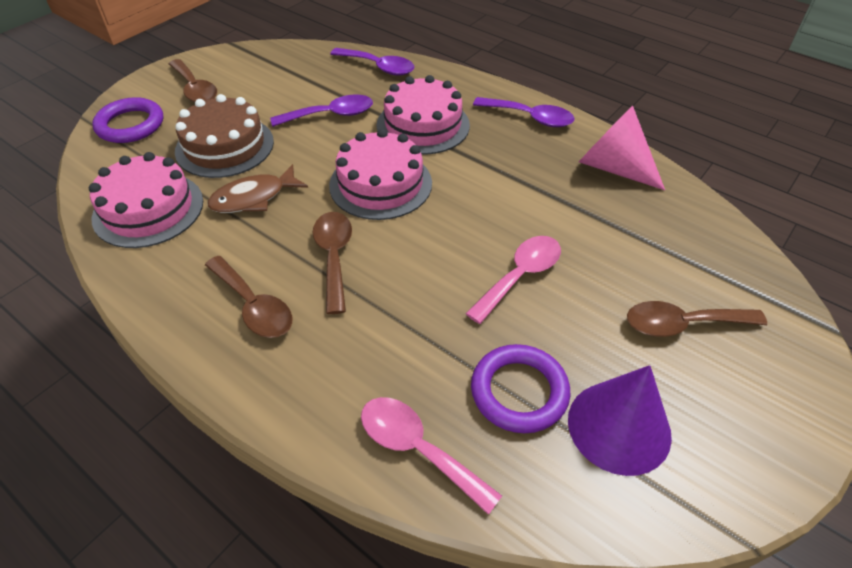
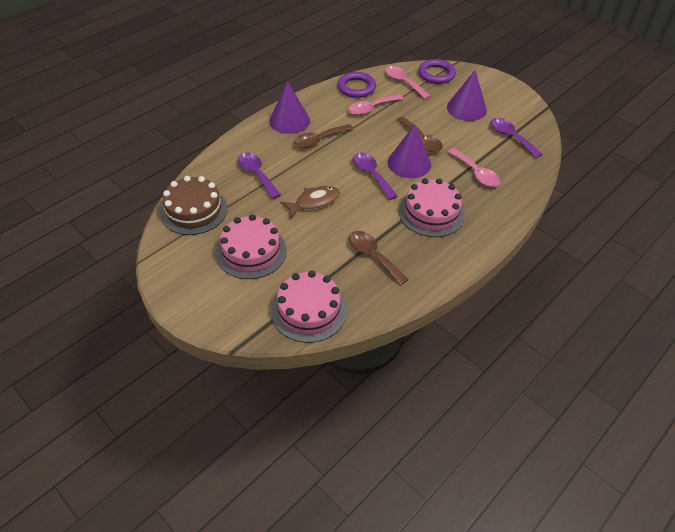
brown spoon: [169,59,217,102] [205,256,292,338] [312,212,352,314] [627,301,767,337] = 4 -> [294,124,353,148] [349,231,409,285] [397,117,443,152] = 3
pink cone: [579,106,665,190] = 1 -> none = 0
pink spoon: [361,397,502,515] [465,236,561,324] = 2 -> [348,94,403,115] [385,66,431,99] [447,148,501,187] = 3
purple cone: [568,365,672,476] = 1 -> [269,81,310,134] [387,124,431,178] [447,70,487,121] = 3

